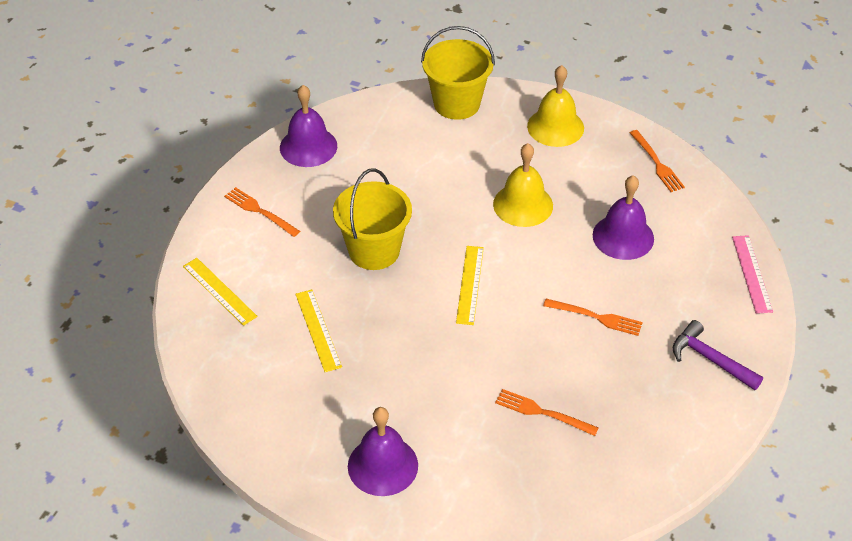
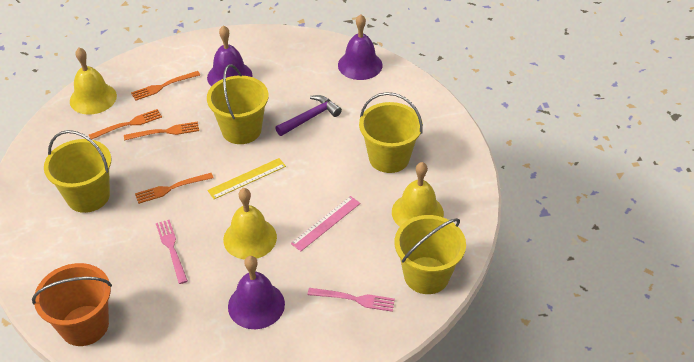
orange bucket: none = 0 -> [32,263,112,346] = 1
pink fork: none = 0 -> [156,220,188,284] [307,288,395,312] = 2
yellow bell: [493,143,553,227] [527,65,584,147] = 2 -> [70,47,117,115] [223,188,277,259] [392,162,444,227] = 3
yellow bucket: [333,169,412,270] [421,26,495,120] = 2 -> [44,130,111,213] [207,64,269,144] [359,92,423,173] [395,215,466,294] = 4
yellow ruler: [183,258,258,326] [295,290,342,372] [456,246,484,325] = 3 -> [207,158,286,199] = 1

